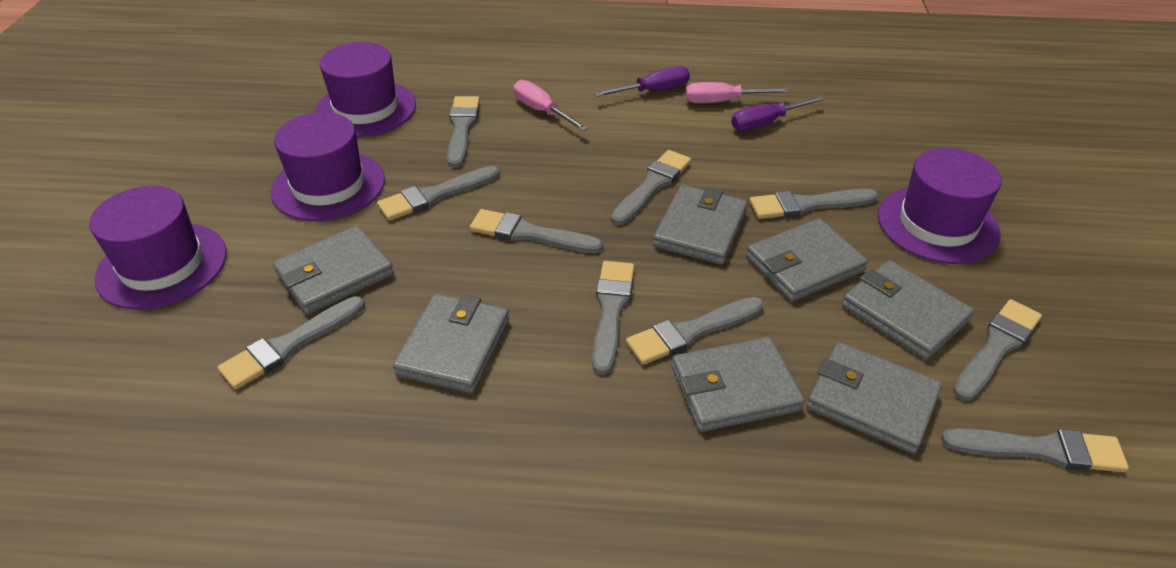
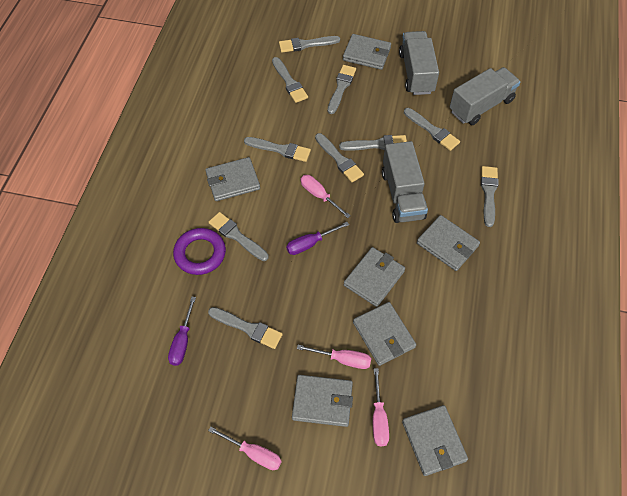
grey truck: none = 0 -> [382,141,428,223] [399,31,439,95] [450,67,520,125] = 3
pink screwdriver: [514,80,588,131] [685,82,789,103] = 2 -> [208,426,282,470] [297,345,371,369] [301,175,351,218] [373,368,389,446] = 4
purple hat: [89,186,226,310] [271,112,385,221] [315,42,416,137] [878,148,1001,264] = 4 -> none = 0
purple ring: none = 0 -> [173,228,226,275] = 1

